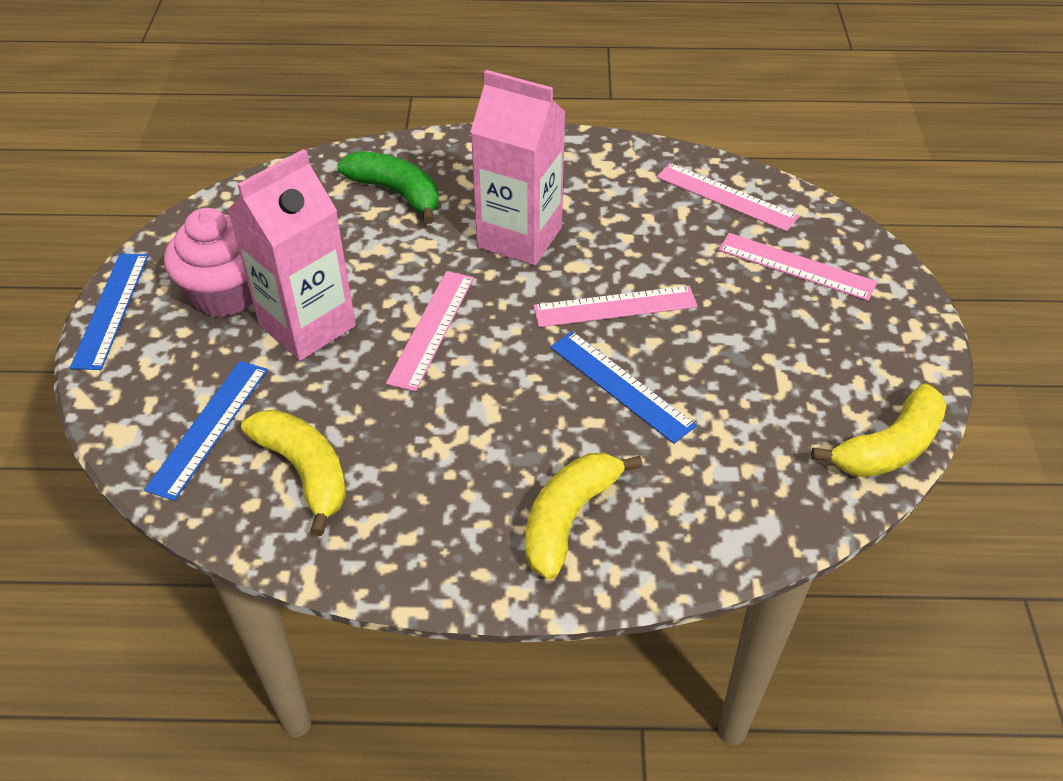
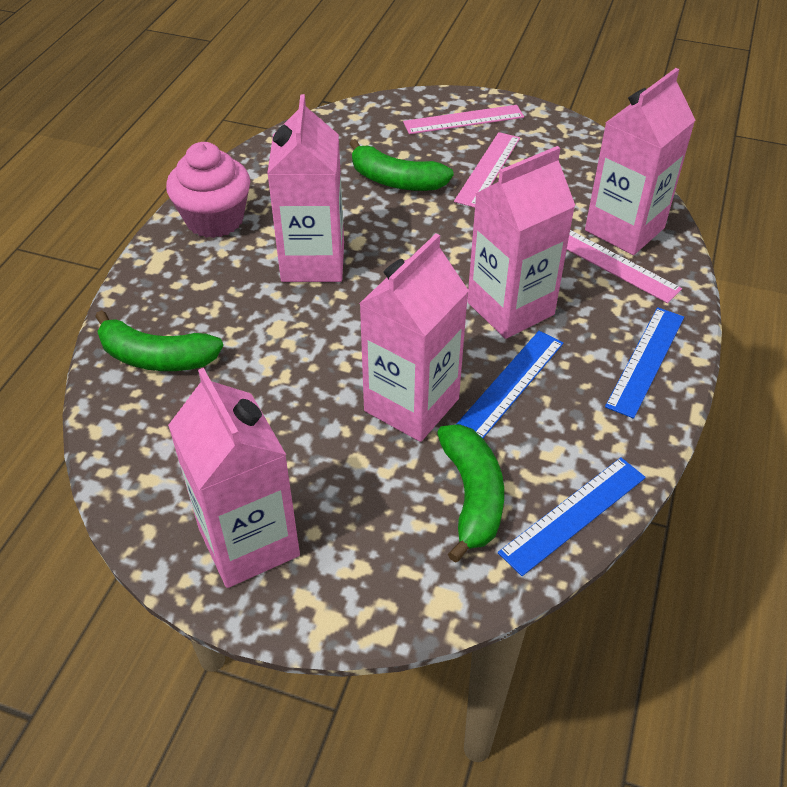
green banana: [337,151,439,224] = 1 -> [95,310,223,371] [350,139,454,191] [437,424,504,563] = 3
pink carton: [227,149,356,361] [471,70,566,266] = 2 -> [168,368,300,588] [267,94,344,282] [359,234,469,442] [467,146,575,339] [585,68,695,255] = 5
pink ruler: [386,271,474,392] [533,286,698,327] [657,163,799,232] [718,233,877,301] = 4 -> [403,105,524,134] [454,132,520,208] [567,230,682,303] = 3
yellow banana: [241,410,346,536] [525,453,643,580] [811,384,947,477] = 3 -> none = 0

